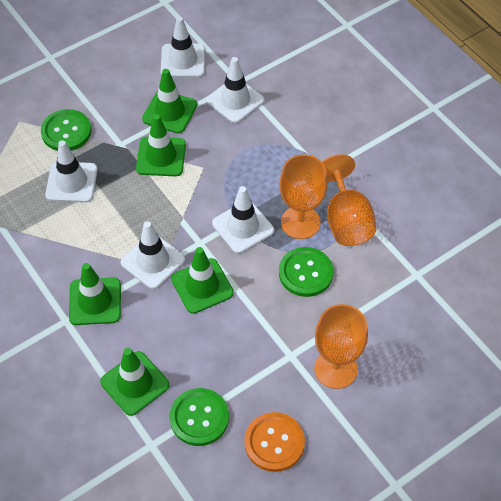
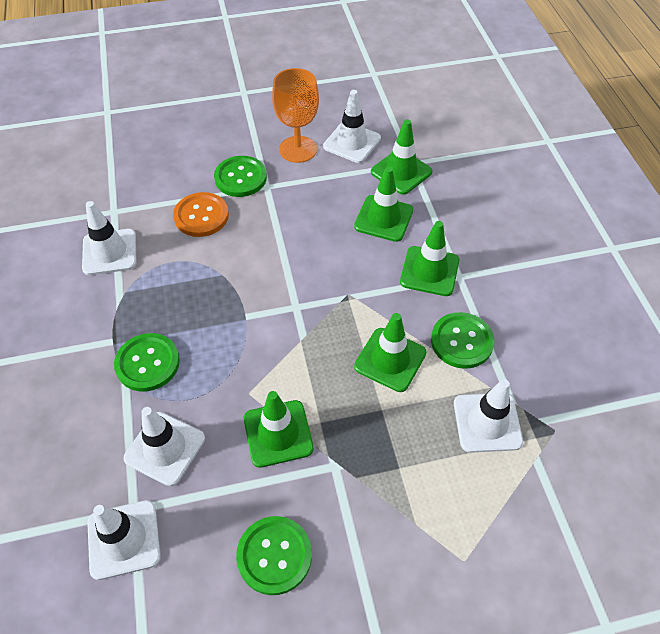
green button: [41,109,91,151] [169,388,229,446] [279,247,333,297] = 3 -> [114,333,180,391] [214,156,267,197] [236,516,312,595] [431,312,494,369] = 4
orange goblet: [280,155,328,239] [314,304,368,389] [322,154,376,246] = 3 -> [272,68,319,163] = 1

